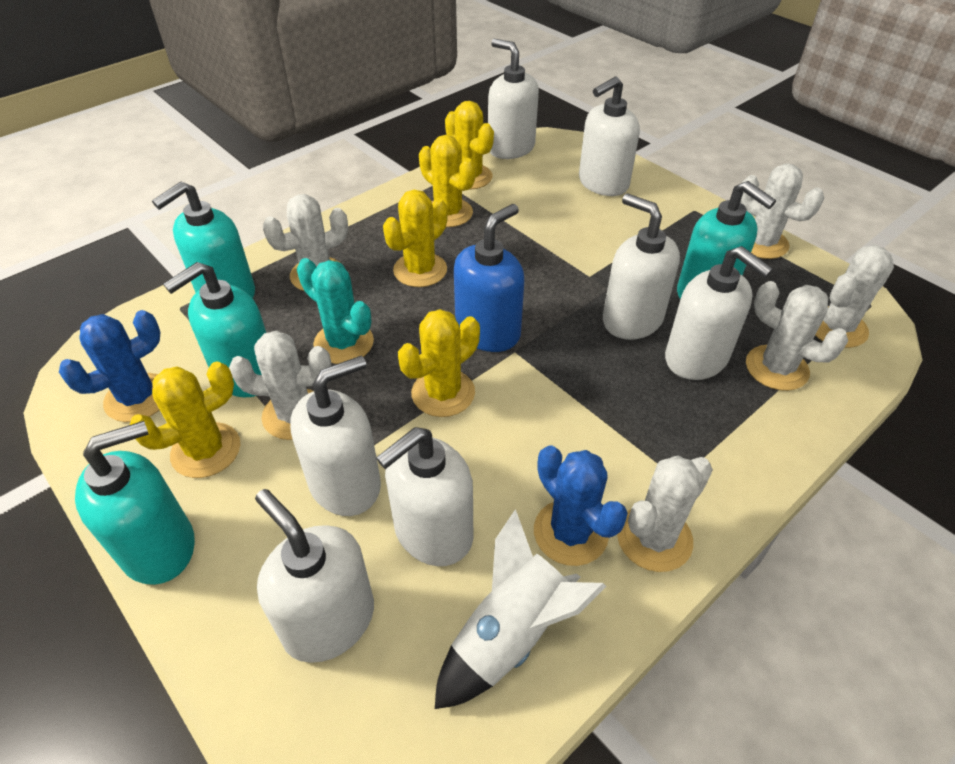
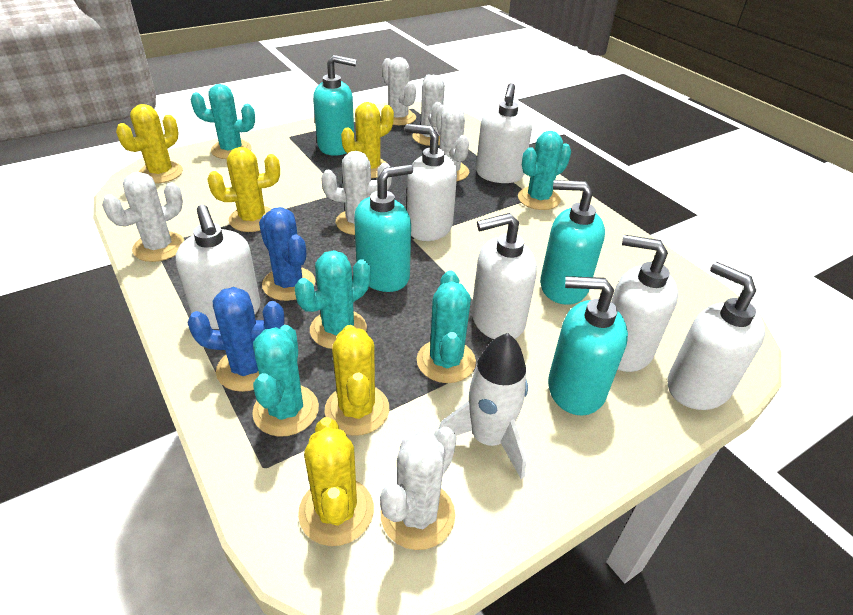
blue soap dispenser: [454,204,524,352] = 1 -> none = 0
turquoise cactus: [297,258,374,364] = 1 -> [190,84,255,159] [252,325,319,437] [295,250,371,349] [417,271,476,383] [518,131,571,210] = 5
white soap dispenser: [255,489,374,663] [290,356,381,516] [376,427,473,566] [488,39,539,159] [579,77,640,196] [603,193,680,340] [665,246,773,380] = 7 -> [176,205,261,329] [405,124,457,241] [472,213,537,339] [476,83,532,183] [611,235,678,372] [667,262,765,410] = 6

